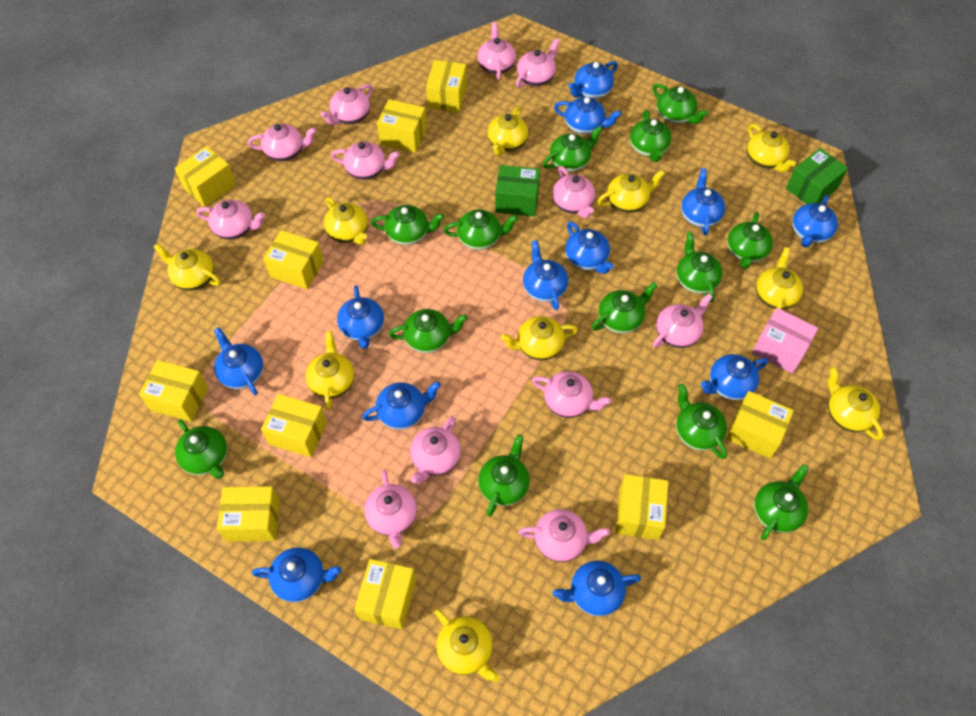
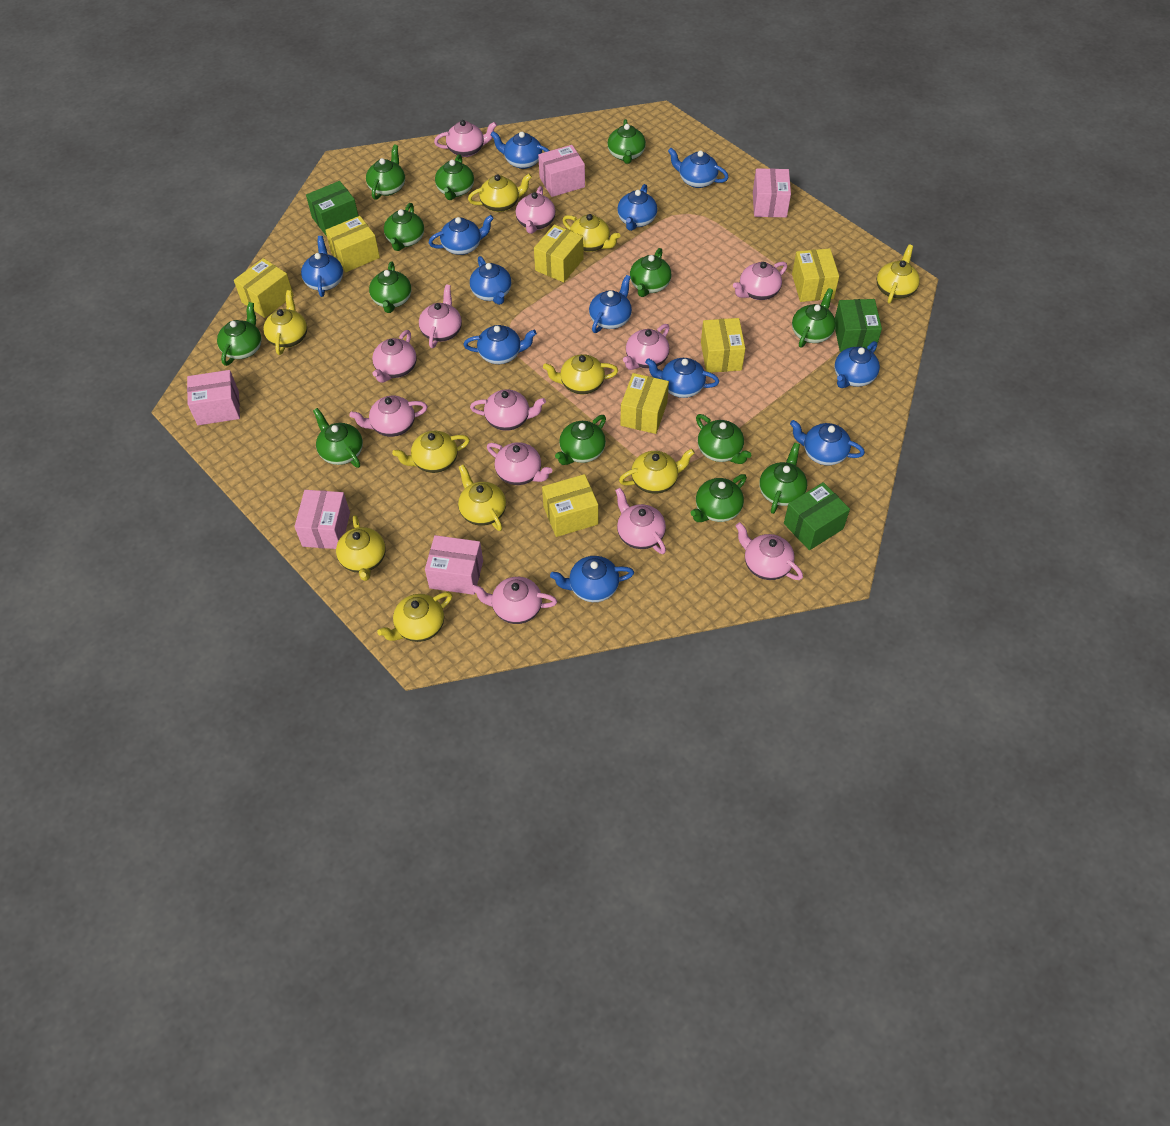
green box: [495,165,540,217] [786,148,848,204] = 2 -> [306,181,358,236] [784,482,850,550] [835,299,882,352] = 3
pink box: [752,308,818,374] = 1 -> [187,370,240,425] [294,490,350,549] [425,535,483,595] [538,145,585,197] [753,168,791,217] = 5
yellow box: [139,360,209,422] [175,146,236,207] [217,486,280,542] [261,394,327,457] [263,230,324,290] [355,559,416,629] [377,99,427,153] [426,60,467,112] [616,474,668,540] [726,391,794,459] = 10 -> [234,258,294,318] [325,216,380,272] [534,225,584,282] [542,474,598,537] [620,373,669,434] [701,318,745,373] [792,248,839,302] = 7

